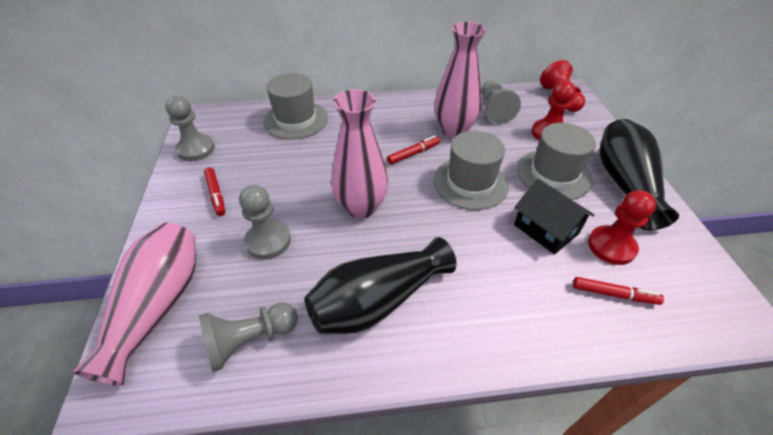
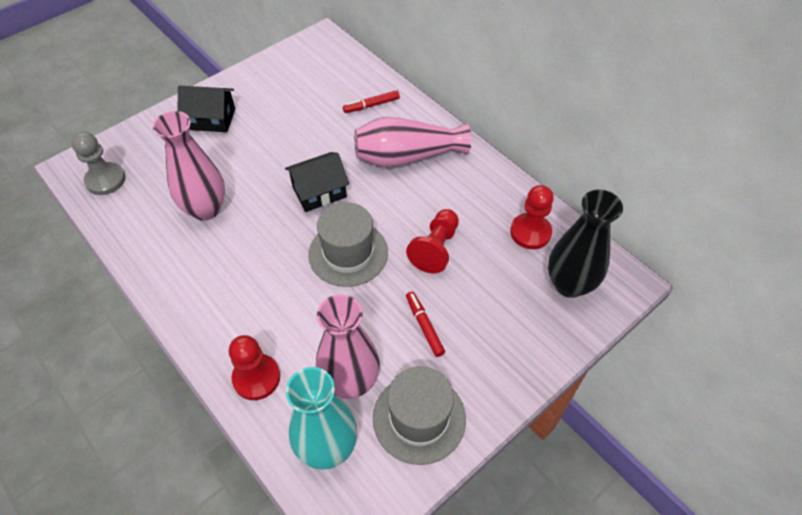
black house: [514,178,594,255] = 1 -> [178,85,235,132] [285,152,349,212] = 2
black vase: [305,237,457,334] [599,119,679,230] = 2 -> [548,190,623,298] = 1
grey hat: [263,73,328,139] [433,130,509,210] [517,123,596,200] = 3 -> [308,202,388,287] [373,366,466,465] = 2
grey pawn: [165,96,215,161] [199,302,298,372] [239,185,291,259] [481,80,521,124] = 4 -> [71,132,125,195] = 1
red marker: [204,167,225,216] [387,136,440,164] [573,277,664,305] = 3 -> [343,90,400,113] [406,291,445,357] = 2
turquoise vase: none = 0 -> [286,367,357,470] = 1

